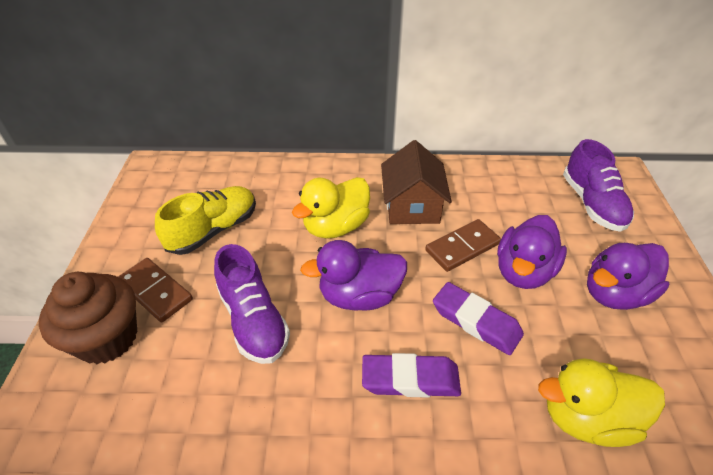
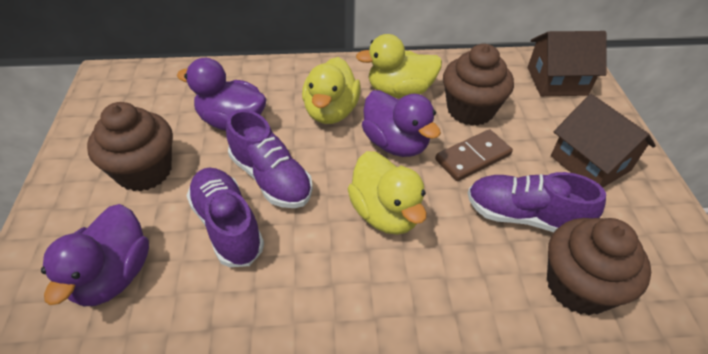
brown cupcake: [39,272,137,364] = 1 -> [87,102,173,192] [443,44,514,126] [547,218,651,315] = 3
brown domino: [118,258,193,322] [425,219,501,272] = 2 -> [435,129,513,181] = 1
brown house: [381,140,452,224] = 1 -> [528,31,607,96] [551,94,656,187] = 2
purple eraser: [362,353,461,398] [433,282,524,355] = 2 -> none = 0
purple shoe: [214,244,290,364] [563,139,634,232] = 2 -> [186,168,264,267] [226,109,313,208] [468,172,606,232] = 3
yellow duck: [292,177,370,239] [538,359,665,447] = 2 -> [302,57,361,124] [348,151,427,235] [356,34,442,98] = 3
yellow shoe: [155,186,256,255] = 1 -> none = 0

